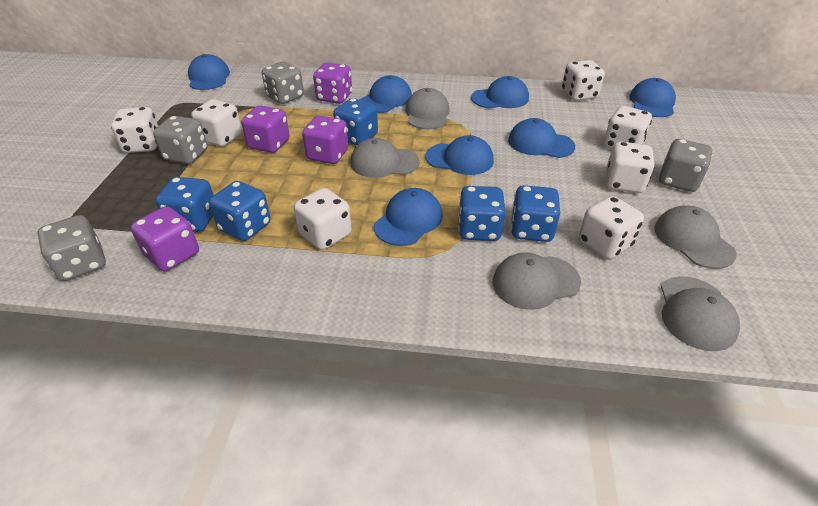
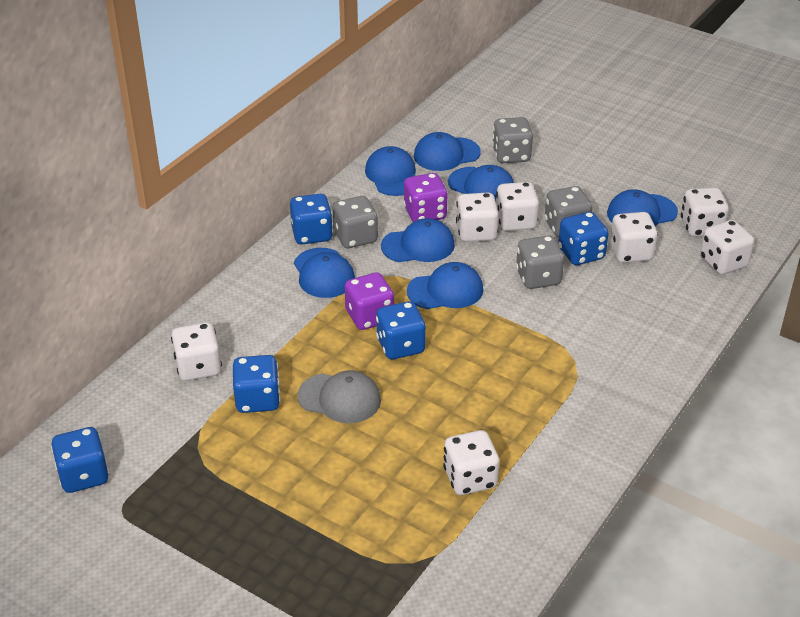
grey cap: [350,138,420,178] [405,88,450,129] [493,252,581,310] [654,205,737,269] [661,276,740,351] = 5 -> [297,370,381,423] = 1
purple dice: [131,206,199,271] [241,105,290,153] [302,115,348,164] [313,62,352,104] = 4 -> [345,272,394,330] [403,173,448,222] = 2

